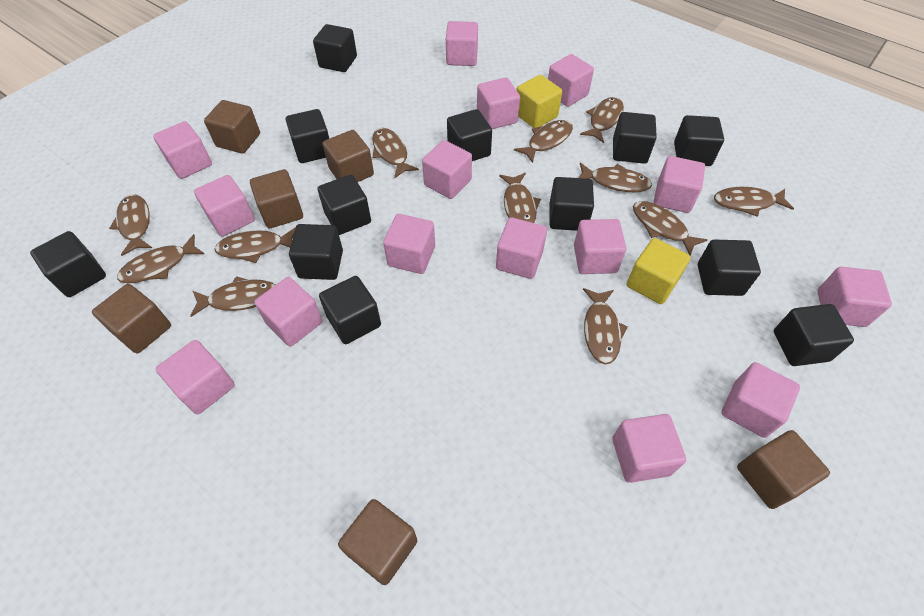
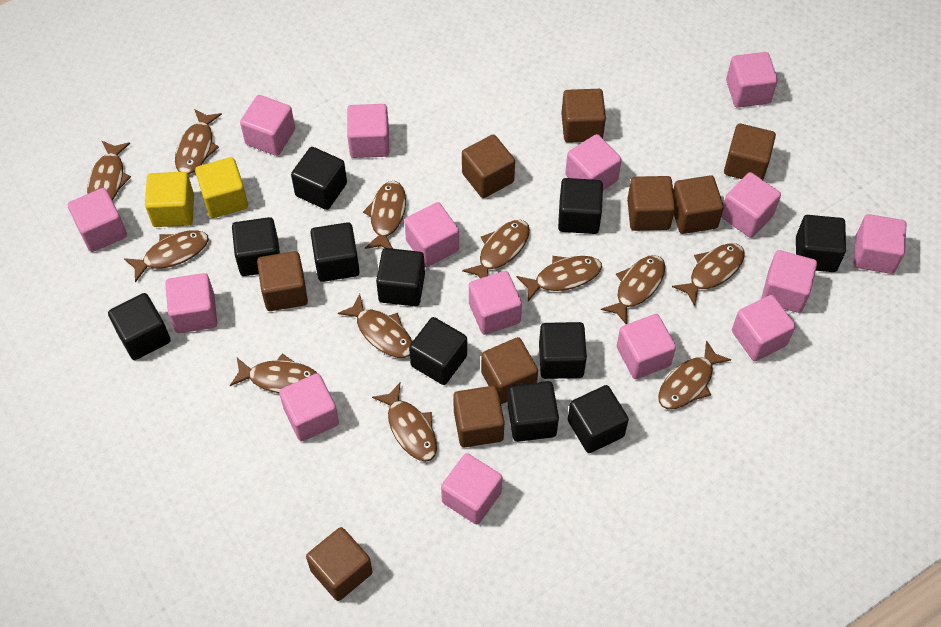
black cube: [30,231,106,297] [286,109,329,163] [289,224,343,280] [313,24,357,72] [318,175,371,235] [319,276,381,344] [447,109,492,161] [550,177,594,231] [613,112,657,164] [674,115,724,166] [698,240,761,296] [774,304,854,366] = 12 -> [108,293,171,360] [232,217,280,276] [291,147,347,210] [310,222,360,282] [376,248,425,307] [409,317,467,385] [508,381,559,442] [539,322,587,379] [558,178,603,234] [568,385,629,453] [796,215,846,272] = 11
brown cube: [92,284,171,354] [204,100,260,154] [250,169,303,228] [322,130,374,182] [338,499,417,585] [737,430,830,509] = 6 -> [257,251,308,311] [306,527,373,601] [453,386,505,448] [462,135,515,198] [481,337,538,404] [561,89,606,143] [627,176,675,231] [673,175,724,234] [724,123,776,180] = 9

